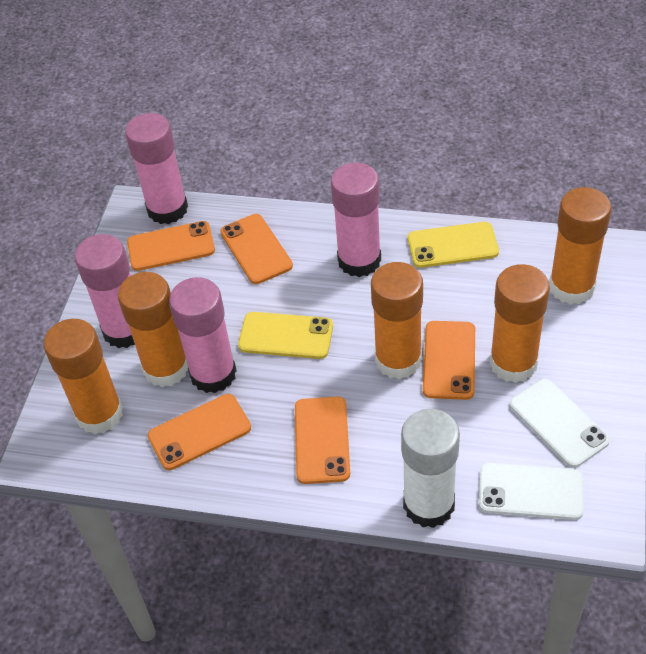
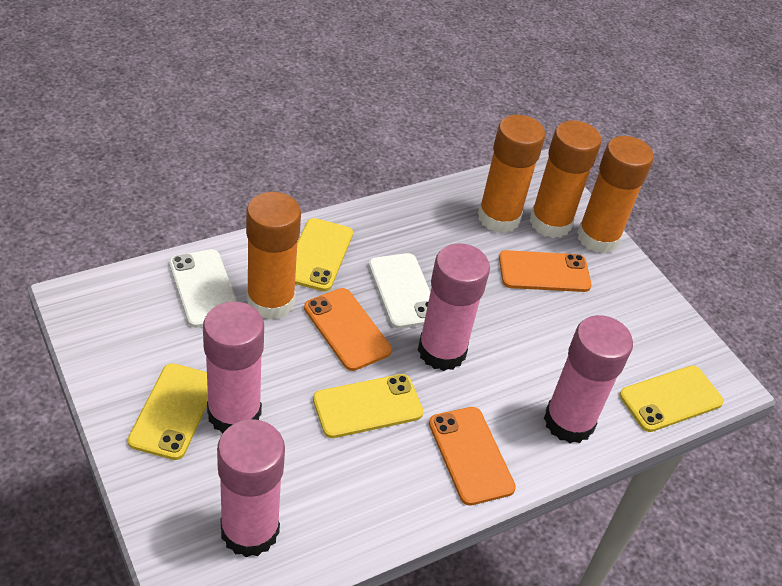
orange glue stick: [44,319,123,434] [118,272,188,387] [371,262,423,379] [490,264,550,383] [549,187,611,305] = 5 -> [246,192,301,320] [478,115,545,233] [529,120,601,238] [577,136,654,253] = 4
orange phone: [127,221,215,271] [148,394,251,470] [220,214,293,284] [295,397,350,484] [423,321,475,400] = 5 -> [304,288,392,371] [429,407,516,506] [499,250,591,292] = 3
white glue stick: [401,409,460,528] = 1 -> none = 0
yellow phone: [238,312,333,359] [408,222,499,268] = 2 -> [128,363,208,460] [295,218,353,291] [313,374,424,438] [619,366,724,432] = 4

